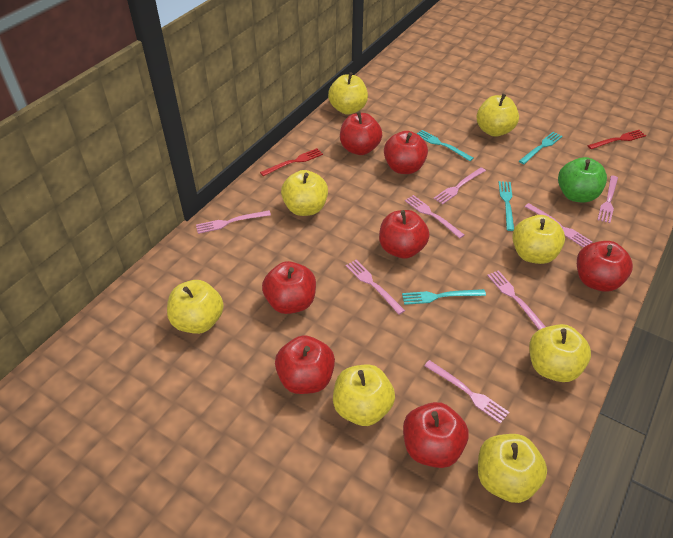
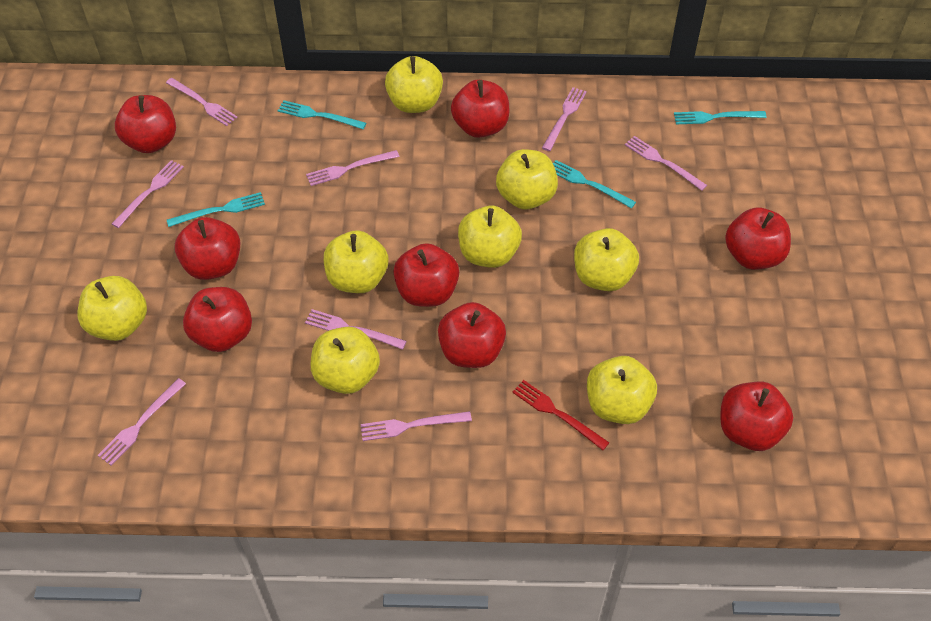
green apple: [558,157,607,203] = 1 -> none = 0
red apple: [262,261,316,314] [275,335,335,394] [340,111,382,155] [379,210,430,259] [384,131,428,174] [403,402,469,468] [577,241,633,292] = 7 -> [115,95,176,153] [175,217,240,280] [183,287,252,352] [393,243,459,307] [438,302,506,368] [451,80,509,138] [720,382,793,451] [725,208,791,270] = 8
red fork: [260,148,323,176] [588,130,646,149] = 2 -> [512,380,610,450] = 1

